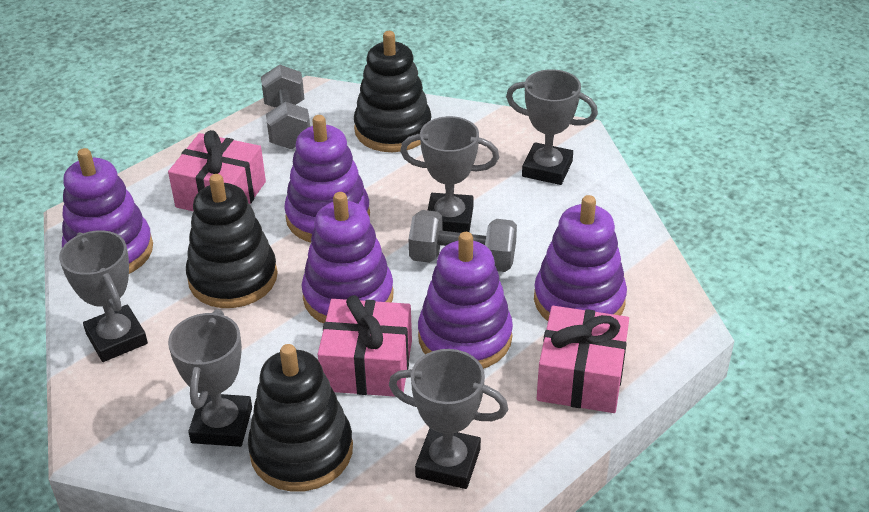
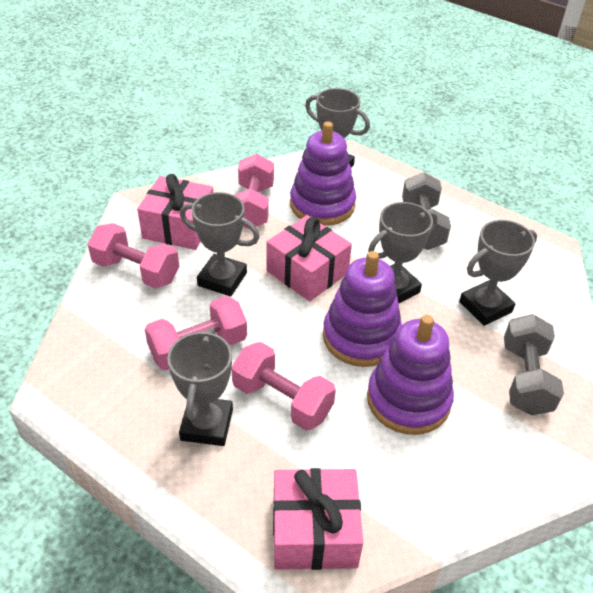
black stacking toy: [186,174,278,308] [248,344,353,492] [354,31,431,152] = 3 -> none = 0
pink dumbbell: none = 0 -> [88,223,179,289] [145,296,247,370] [232,342,336,430] [235,154,274,229] = 4
purple stacking toy: [62,148,153,274] [284,115,370,242] [302,192,394,324] [418,232,513,369] [534,195,627,321] = 5 -> [290,122,356,226] [323,251,402,367] [367,315,454,435] = 3

